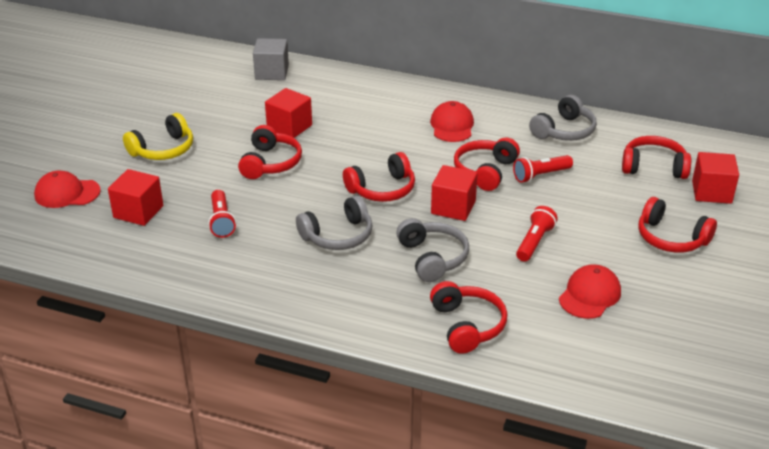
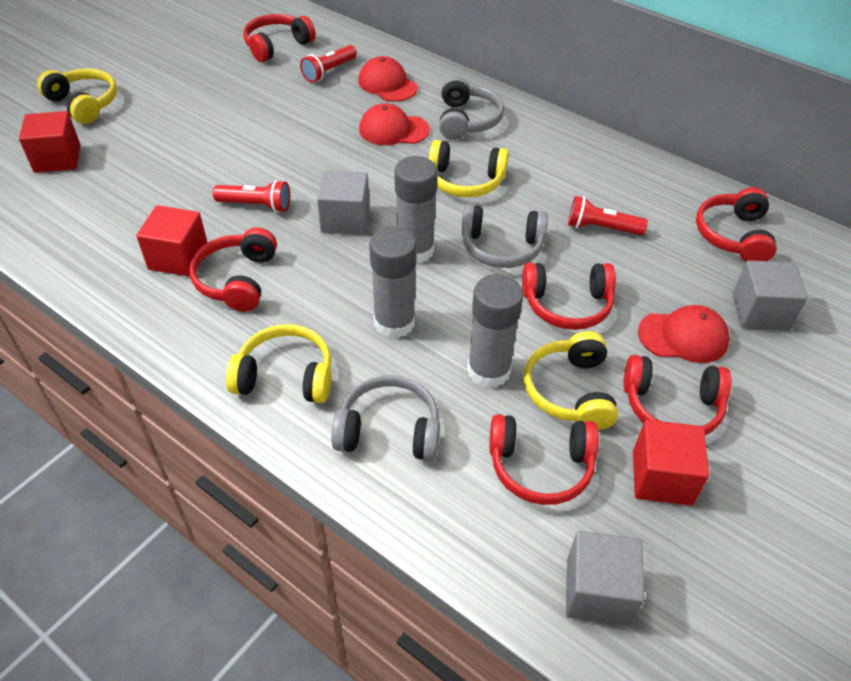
grey cube: [253,38,289,80] = 1 -> [317,170,369,235] [566,531,645,626] [732,260,808,331] = 3
grey glue stick: none = 0 -> [369,226,417,338] [394,156,438,263] [467,274,524,388] = 3
red cube: [108,169,163,226] [265,88,312,138] [431,165,478,221] [692,152,739,204] = 4 -> [19,111,81,173] [136,205,208,277] [633,420,709,505] = 3
yellow headphones: [123,113,193,160] = 1 -> [37,68,117,124] [226,325,332,403] [429,140,509,197] [524,331,618,430] = 4

